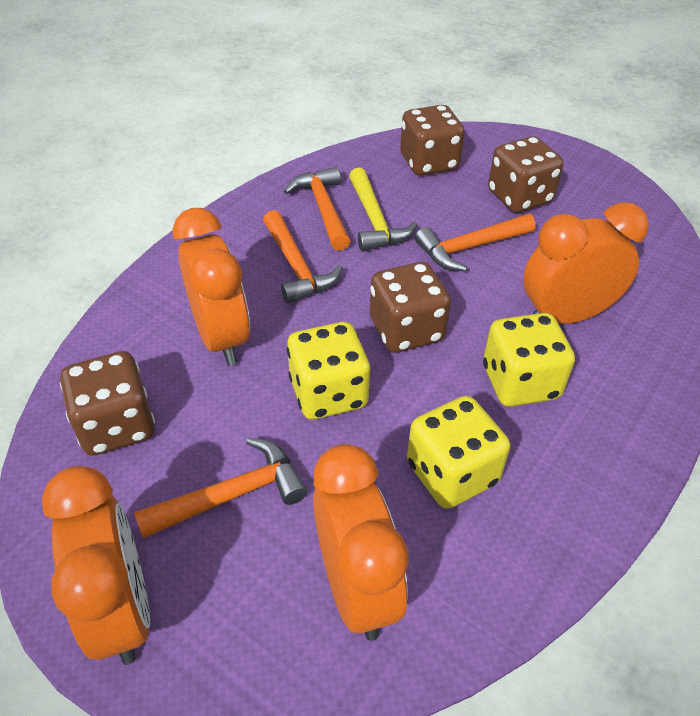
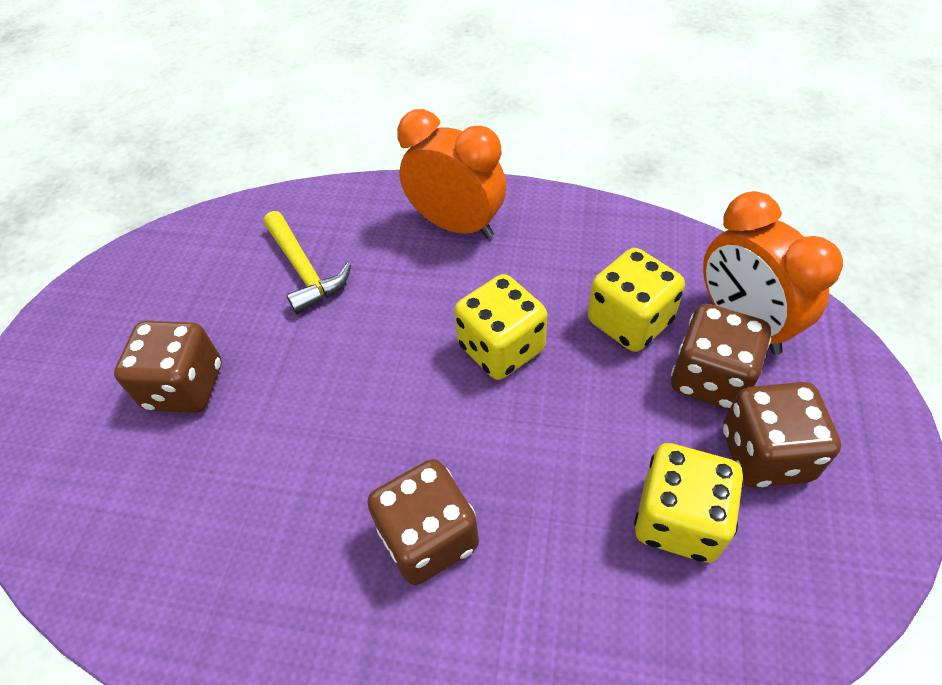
orange clock: [42,466,150,665] [173,208,250,366] [313,444,409,641] [523,202,649,324] = 4 -> [397,109,506,238] [703,191,843,354] = 2
orange hammer: [134,438,307,539] [263,210,343,304] [284,167,351,251] [415,214,536,272] = 4 -> none = 0

